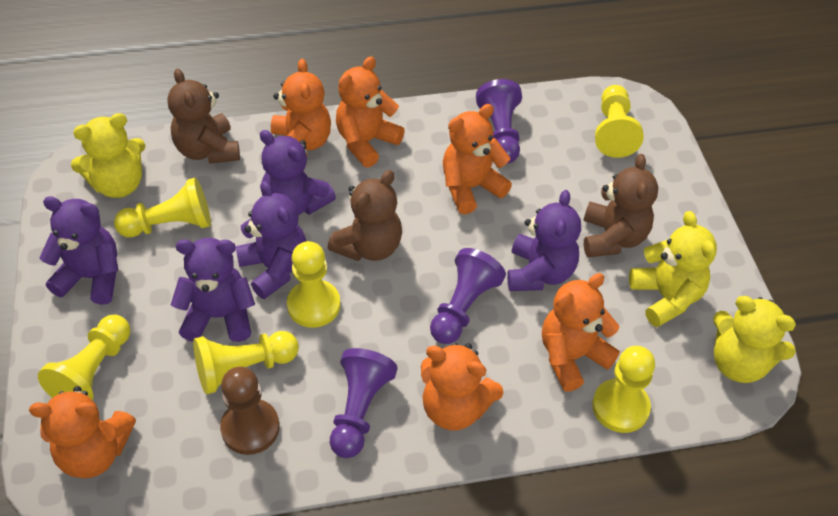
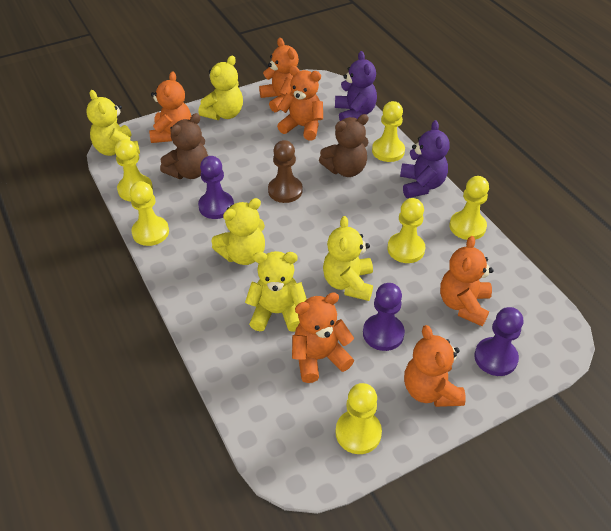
brown teddy bear: [168,69,240,164] [328,170,402,261] [584,154,658,257] = 3 -> [160,113,208,179] [319,114,369,177] = 2
purple teddy bear: [40,196,119,305] [171,238,255,342] [235,181,306,299] [260,130,336,215] [507,190,581,291] = 5 -> [335,51,377,121] [400,120,450,198] = 2
yellow teddy bear: [71,113,146,198] [629,211,717,327] [713,296,796,383] = 3 -> [86,90,140,156] [198,56,243,120] [211,198,265,265] [245,251,307,332] [323,216,373,301] = 5

